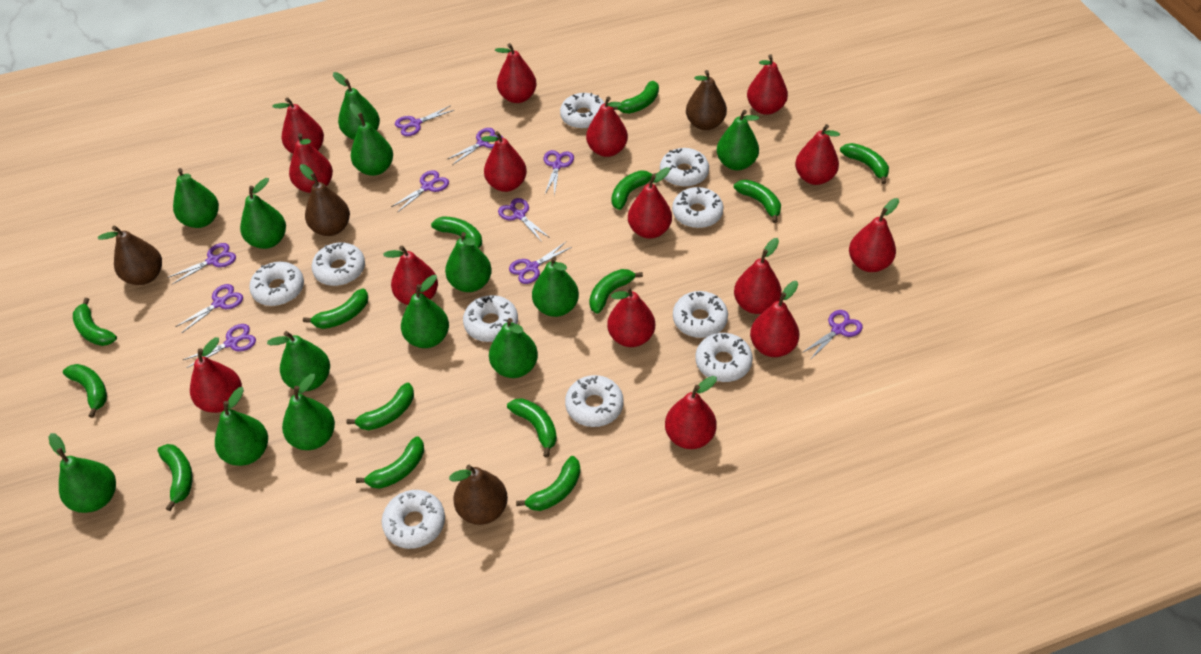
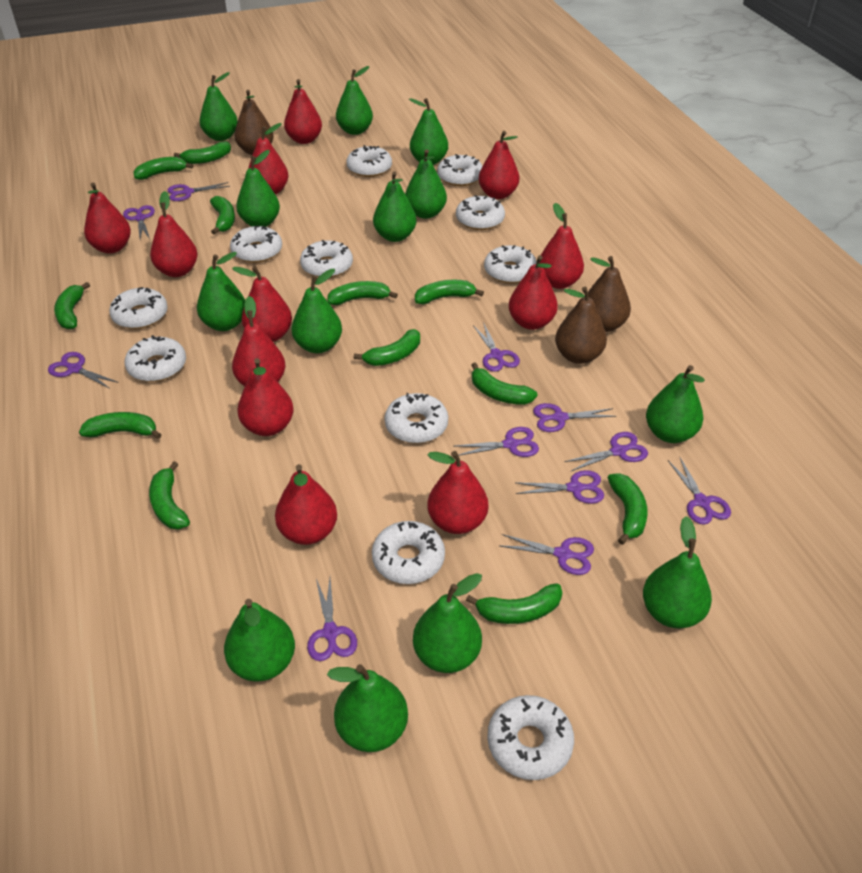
brown pear: [98,226,162,285] [299,164,350,236] [449,465,508,525] [686,70,727,130] = 4 -> [235,90,273,155] [555,287,607,364] [588,256,631,332] = 3
green banana: [63,364,107,418] [73,298,117,346] [157,444,193,511] [303,288,368,329] [346,383,414,430] [356,436,424,489] [431,216,482,248] [507,398,557,457] [516,456,581,511] [589,269,643,314] [612,170,657,210] [613,81,659,114] [734,180,781,223] [840,143,889,184] = 14 -> [54,282,90,329] [79,412,162,439] [133,157,193,180] [149,461,190,529] [174,141,231,164] [210,196,235,235] [328,281,398,305] [354,329,420,366] [415,280,484,304] [466,583,562,624] [472,362,537,405] [608,473,648,545] = 12
purple scissors: [167,243,236,284] [175,284,243,333] [183,324,256,368] [391,170,449,213] [395,105,454,136] [446,128,503,165] [498,198,550,242] [509,242,572,284] [544,150,574,196] [802,310,863,360] = 10 -> [48,352,119,389] [123,205,155,239] [168,182,230,201] [307,578,357,661] [454,427,539,457] [473,322,520,372] [500,534,594,575] [516,470,604,504] [533,403,616,432] [565,432,648,471] [668,458,731,525] = 11
red pear: [190,337,242,413] [272,97,324,154] [289,133,333,193] [383,246,438,305] [481,131,527,192] [495,43,537,103] [586,96,628,157] [607,286,655,347] [628,167,672,239] [665,376,717,449] [734,238,782,314] [747,54,788,115] [750,281,799,357] [795,124,840,185] [849,198,899,272] = 15 -> [84,183,131,254] [150,191,198,277] [232,266,292,342] [232,296,285,386] [237,358,294,436] [248,123,288,195] [275,464,337,545] [284,79,322,144] [427,451,488,534] [479,131,519,199] [509,255,558,330] [539,203,584,289] = 12
white donut: [249,261,304,306] [312,242,365,286] [382,490,445,549] [463,295,518,342] [560,93,605,129] [565,375,624,427] [660,148,709,187] [672,187,724,228] [673,291,728,338] [695,333,753,382] = 10 -> [109,287,168,329] [125,335,186,382] [230,225,282,263] [300,240,353,278] [346,145,392,177] [372,521,445,584] [385,393,448,443] [437,154,483,186] [456,195,505,230] [484,245,537,283] [487,695,574,780] = 11

